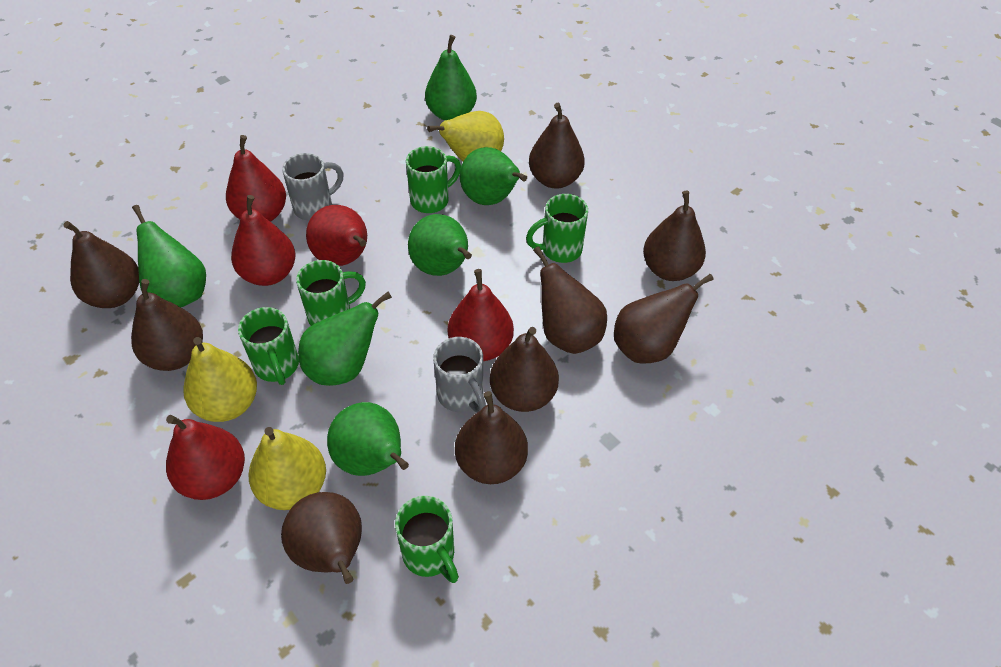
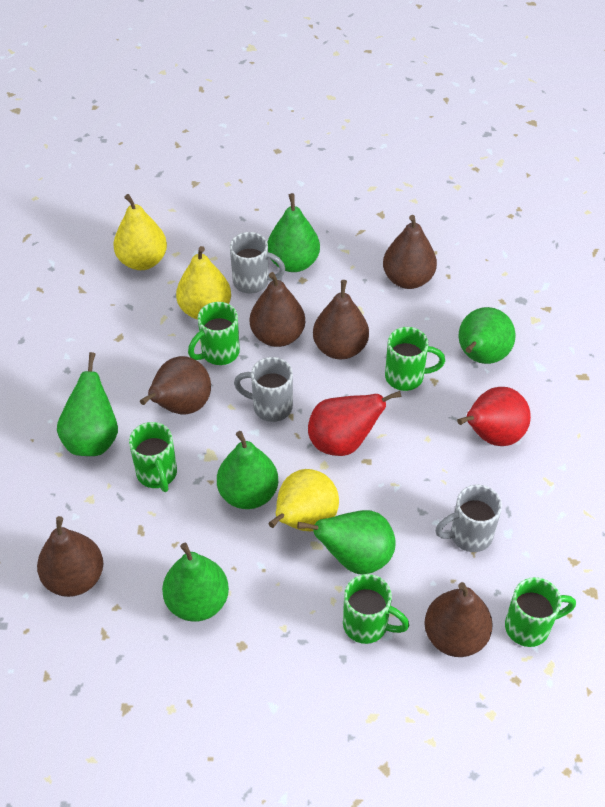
brown pear: [63,221,139,308] [131,279,203,371] [281,492,362,584] [455,391,528,484] [490,327,559,412] [529,103,585,188] [533,246,607,354] [614,274,714,364] [643,191,706,281] = 9 -> [37,516,103,597] [140,356,211,415] [250,272,305,347] [313,280,369,359] [383,215,437,289] [424,582,493,657] = 6
grey mug: [282,153,344,221] [433,337,486,413] = 2 -> [230,232,285,293] [234,357,293,422] [435,485,502,552] = 3
red pear: [166,415,245,500] [226,135,286,222] [231,195,296,286] [306,205,367,266] [448,269,514,361] = 5 -> [308,391,401,456] [457,387,531,446] = 2

